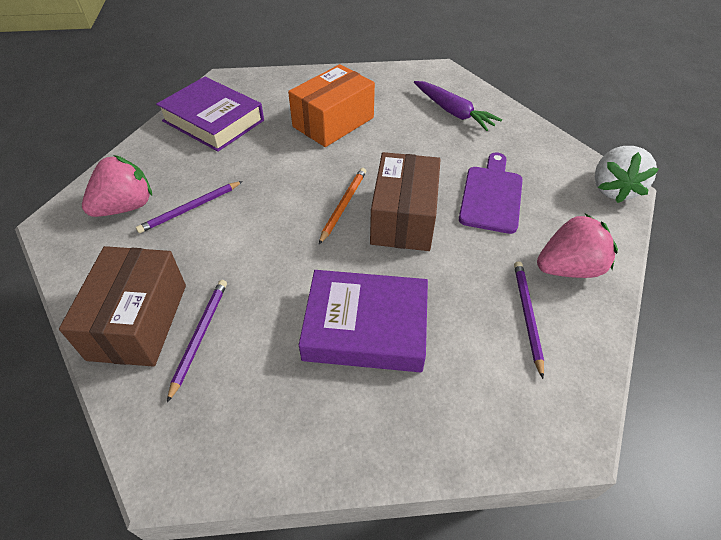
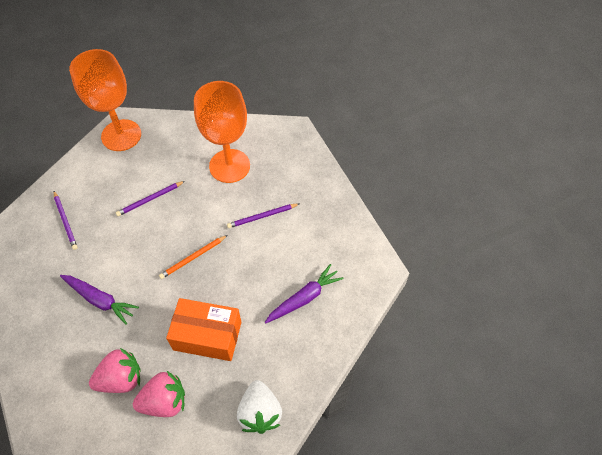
brown box: [59,246,186,367] [370,152,441,251] = 2 -> none = 0
orange goblet: none = 0 -> [69,49,141,151] [194,81,250,183] = 2
purple book: [156,77,264,152] [299,270,428,372] = 2 -> none = 0
purple carrot: [414,81,502,131] = 1 -> [60,275,139,325] [265,264,344,324] = 2
purple cutting board: [459,152,523,234] = 1 -> none = 0

